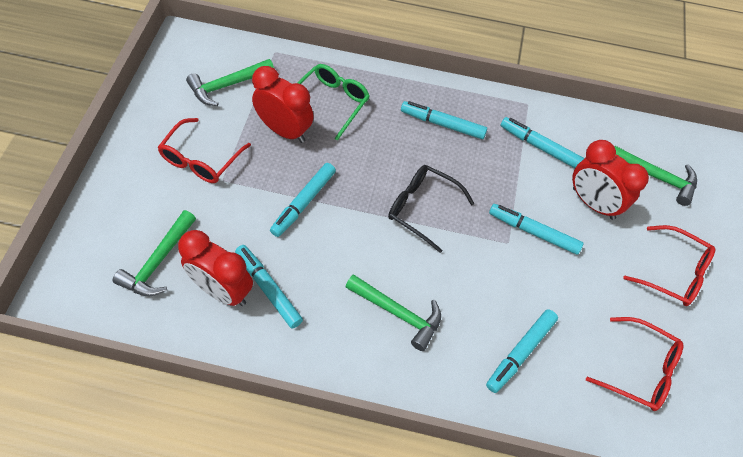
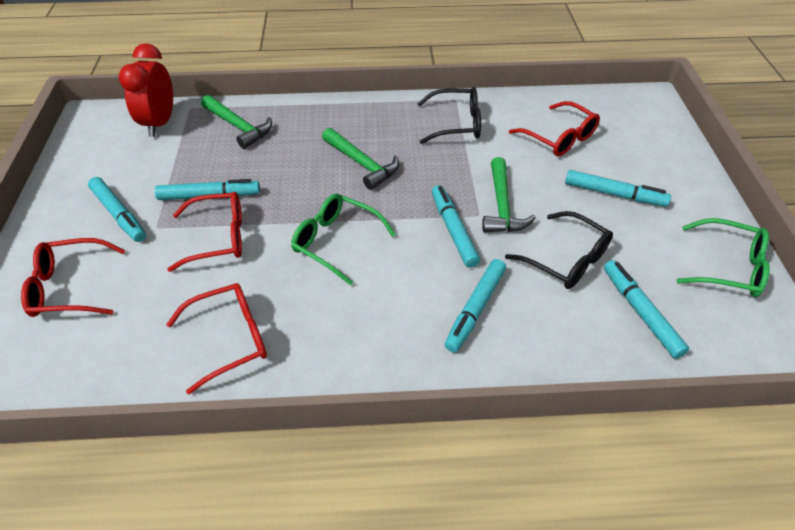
black glasses: [388,165,475,253] = 1 -> [417,87,481,144] [505,211,613,289] = 2
green glasses: [297,64,370,141] = 1 -> [291,193,396,286] [676,218,770,297] = 2
green hammer: [113,210,196,296] [186,59,274,106] [346,274,441,351] [615,146,697,206] = 4 -> [201,95,272,149] [322,128,399,190] [482,157,536,232] = 3
red clock: [178,230,253,306] [252,66,314,143] [572,140,649,220] = 3 -> [119,43,173,137] = 1
red glasses: [157,118,251,183] [586,317,684,411] [623,225,716,306] = 3 -> [21,238,126,317] [166,283,267,395] [167,192,242,272] [509,101,600,156] = 4

